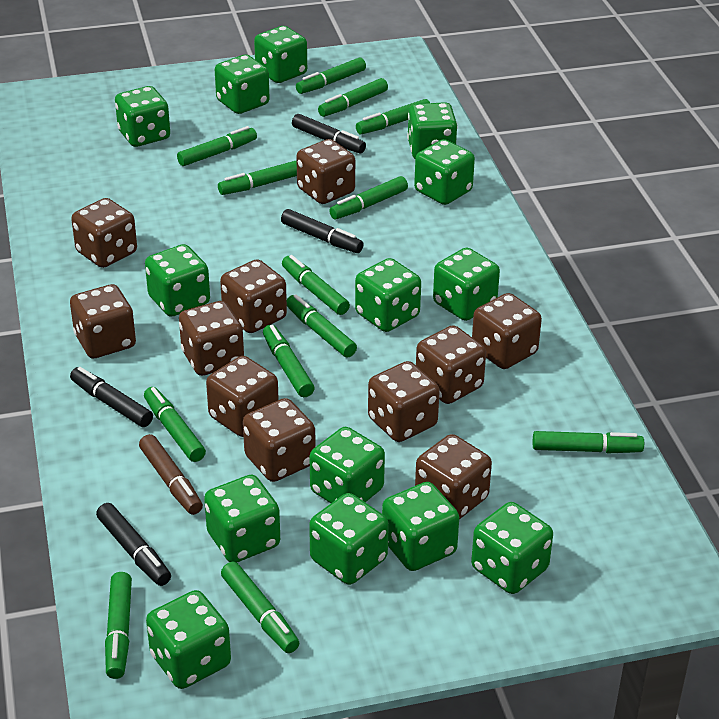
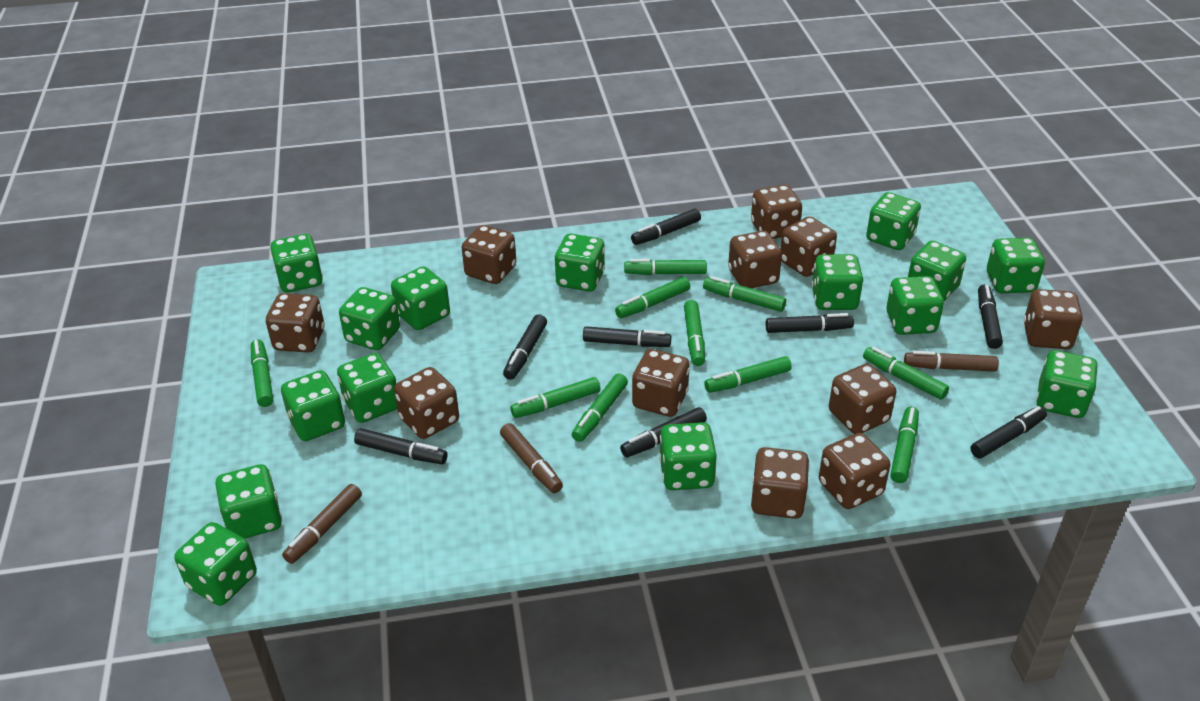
black marker: [70,367,153,427] [96,503,171,586] [281,209,364,253] [292,114,366,153] = 4 -> [354,428,448,464] [503,314,547,380] [583,326,671,347] [620,407,707,457] [631,209,701,245] [766,313,854,333] [971,406,1047,459] [978,285,1003,349] = 8
brown marker: [139,434,203,515] = 1 -> [282,484,362,564] [500,423,563,493] [904,351,999,372] = 3
green dice: [115,86,170,147] [145,244,210,317] [146,590,231,689] [204,475,280,562] [215,55,270,114] [254,26,307,83] [309,427,385,503] [309,493,389,585] [355,258,421,332] [382,482,459,571] [407,102,458,159] [414,139,475,205] [433,248,500,321] [471,502,553,594] = 14 -> [174,522,257,606] [215,464,282,539] [270,234,323,293] [281,370,345,441] [337,353,397,423] [339,287,400,350] [391,266,450,330] [555,234,605,292] [659,422,717,490] [812,254,863,310] [866,192,921,250] [886,276,944,335] [908,241,966,301] [987,238,1045,293] [1036,350,1098,418] = 15
green marker: [105,572,132,679] [144,387,206,462] [177,126,257,166] [218,160,297,195] [221,562,299,653] [263,325,315,397] [282,255,350,315] [287,294,357,357] [296,57,366,94] [318,78,388,117] [329,176,408,219] [356,99,430,135] [533,431,644,454] = 13 -> [251,339,273,407] [510,377,600,418] [572,374,628,442] [615,277,690,318] [624,259,707,275] [684,300,705,366] [703,276,786,312] [704,356,792,393] [863,347,949,400] [890,407,919,483] = 10

